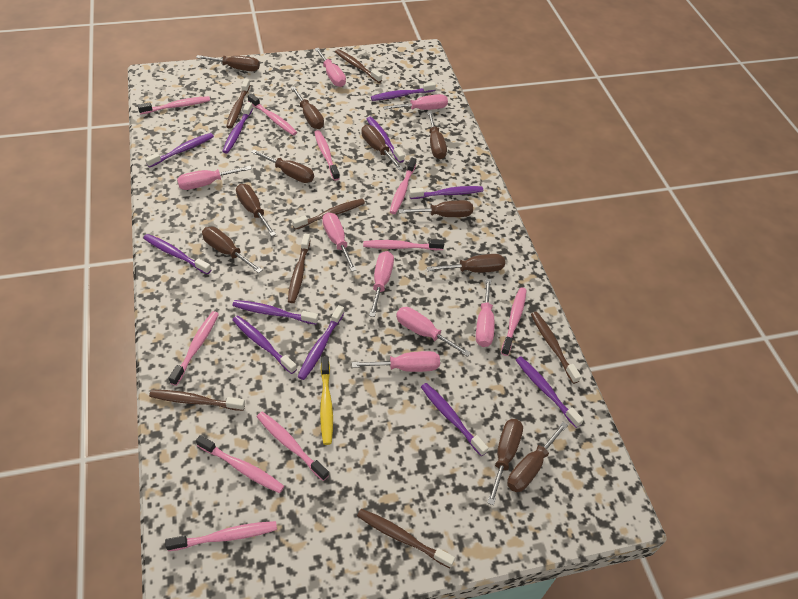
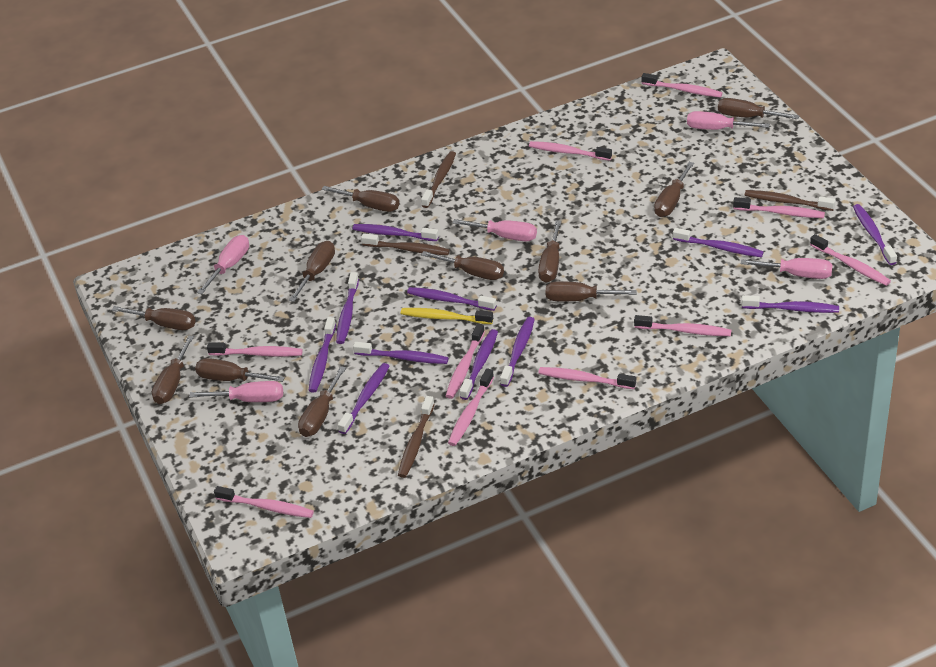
brown toothbrush: [149,390,245,411] [226,79,250,129] [288,234,311,303] [292,199,365,230] [335,49,382,83] [357,509,455,568] [531,312,581,384] = 7 -> [361,233,450,255] [398,396,434,478] [421,151,456,208] [745,190,836,211] = 4
pink screwdriver: [177,166,252,190] [315,48,346,87] [322,212,356,272] [352,351,440,372] [369,251,394,317] [383,94,448,110] [396,307,471,357] [476,278,494,347] = 8 -> [189,381,283,402] [197,235,249,294] [453,219,537,242] [687,111,770,130] [741,258,833,279] = 5

